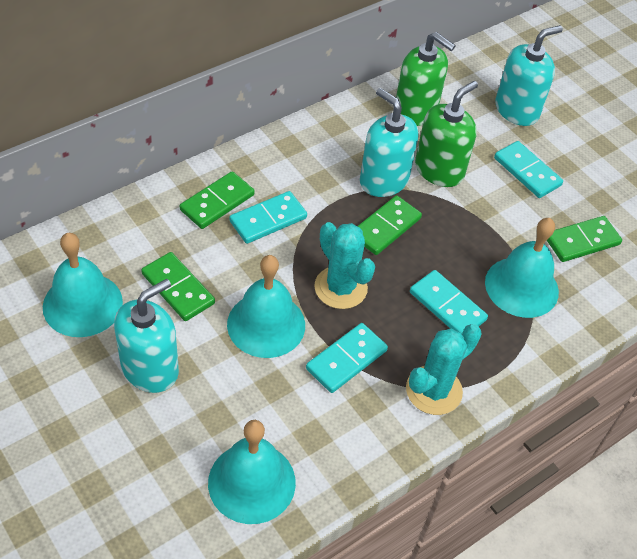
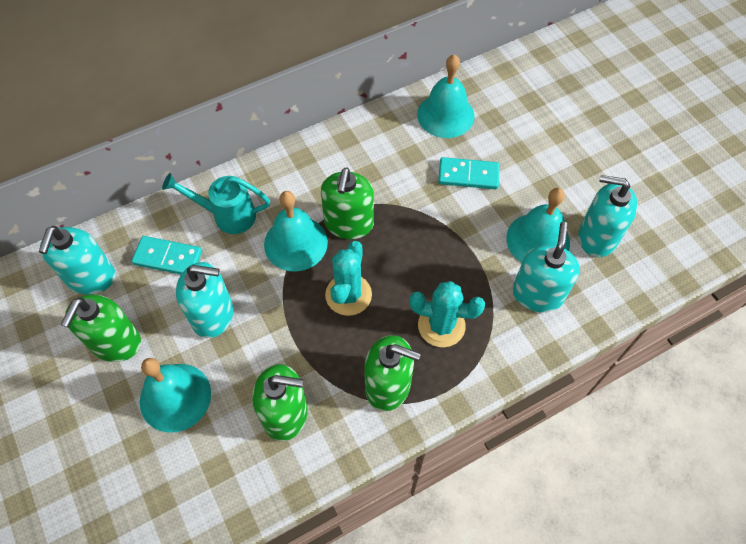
green domino: [141,252,215,321] [180,171,255,229] [358,195,422,255] [547,216,622,262] = 4 -> none = 0
green soap dispenser: [396,32,456,126] [415,81,478,187] = 2 -> [61,295,141,362] [252,364,308,441] [321,167,374,239] [364,335,421,411] = 4
turquoise domino: [229,191,307,244] [306,323,388,393] [410,270,488,334] [494,141,563,198] = 4 -> [131,236,202,274] [438,157,500,189] = 2
turquoise soap dispenser: [114,279,179,393] [360,88,419,197] [496,25,563,126] = 3 -> [39,226,115,295] [176,262,233,338] [513,222,580,312] [578,175,638,257] = 4
turquoise watering can: none = 0 -> [162,173,270,234] = 1

